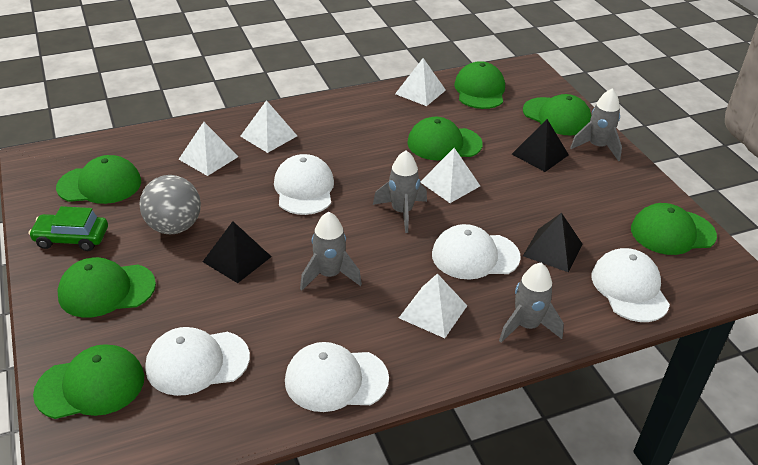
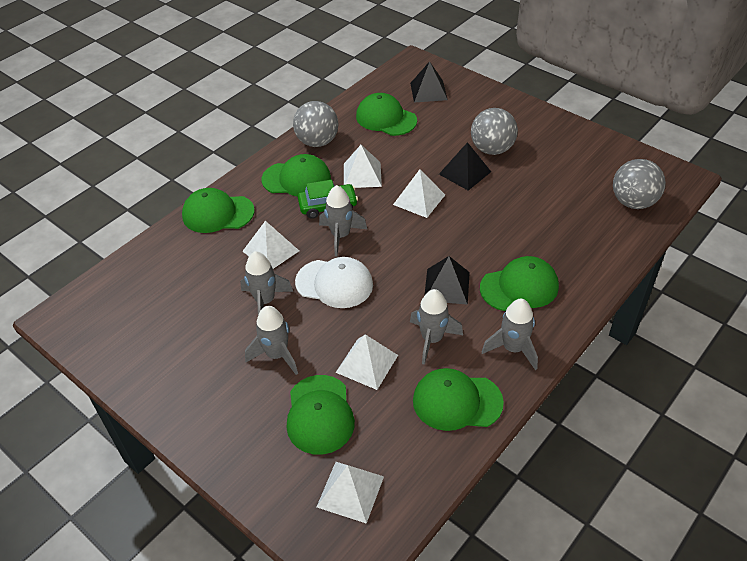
green cap: [33,344,144,419] [56,155,141,204] [57,257,156,318] [407,117,483,160] [454,61,505,109] [523,94,591,136] [631,203,717,255] = 7 -> [182,188,255,233] [262,154,331,196] [287,375,355,455] [356,93,417,136] [413,368,504,431] [480,256,559,311] = 6
grey ball: [139,175,201,234] = 1 -> [293,101,338,147] [471,108,518,155] [613,159,666,209] = 3
grey rocket: [300,212,362,290] [373,151,427,233] [499,263,564,343] [570,88,622,161] = 4 -> [240,251,293,315] [245,306,298,375] [319,185,367,257] [410,289,463,365] [482,299,538,370] = 5
white cap: [145,327,250,396] [274,154,334,215] [285,342,389,412] [432,224,521,280] [591,248,670,322] = 5 -> [295,257,373,308] = 1

